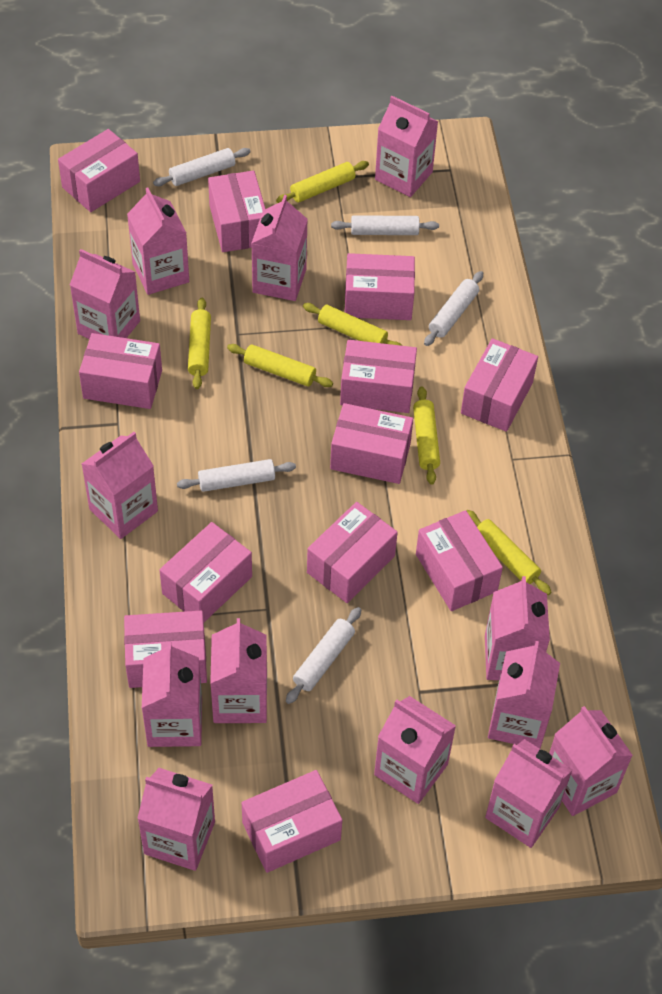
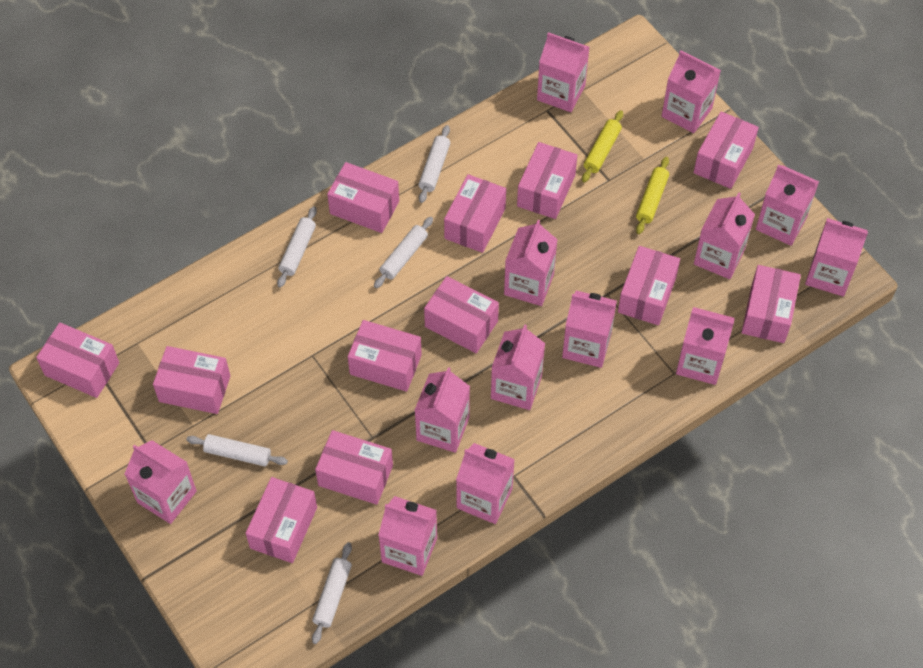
yellow rolling pin: [188,298,211,389] [227,344,333,387] [276,161,369,203] [303,303,402,346] [413,386,440,485] [466,510,552,595] = 6 -> [582,110,623,183] [636,157,669,234] = 2

